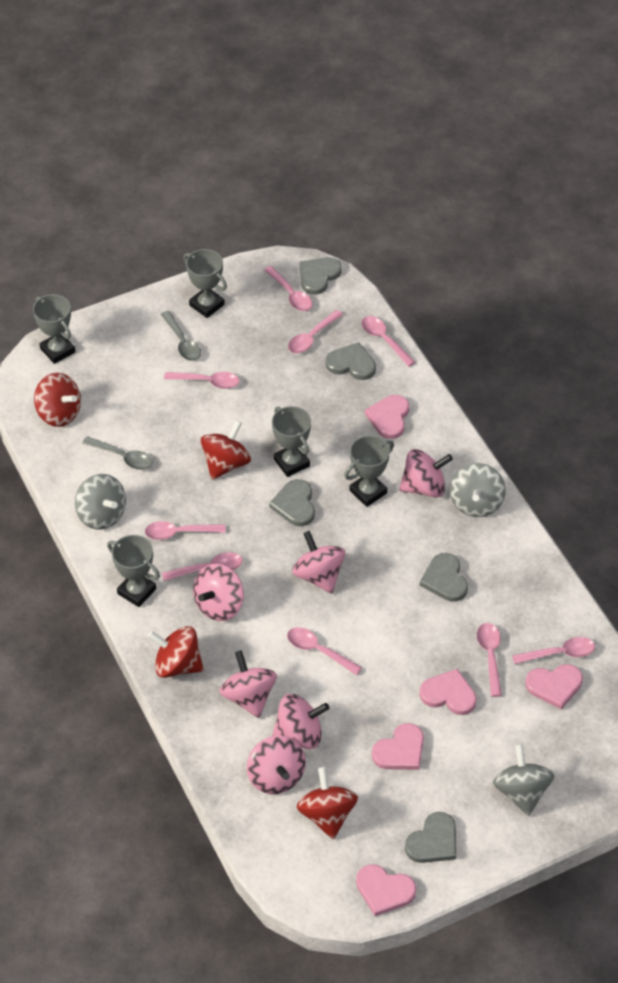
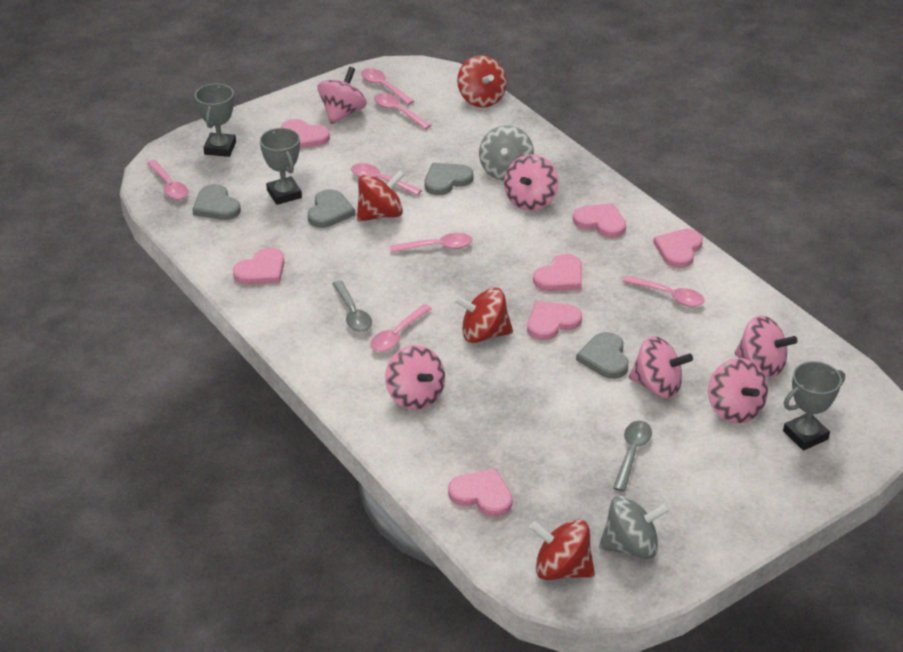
grey heart: [269,479,315,526] [300,257,342,294] [325,342,376,380] [405,812,456,863] [420,553,468,602] = 5 -> [192,184,241,220] [308,189,355,228] [425,163,474,195] [576,332,629,379] = 4
grey spinning top: [75,474,126,530] [450,463,506,517] [493,744,554,816] = 3 -> [479,125,534,181] [599,495,670,559] = 2
grey trophy: [33,294,75,364] [107,535,160,607] [184,249,227,318] [272,406,311,477] [344,435,394,507] = 5 -> [195,83,236,157] [260,128,302,205] [783,361,845,451] = 3
pink heart: [356,864,416,916] [365,395,409,439] [372,723,424,770] [419,669,477,715] [525,664,583,709] = 5 -> [233,247,284,284] [281,119,330,149] [448,469,512,517] [527,301,582,340] [533,254,582,291] [573,203,626,238] [653,229,703,268] = 7
pink spoon: [145,521,226,540] [162,552,242,581] [164,372,239,389] [264,266,312,311] [287,627,362,675] [288,310,343,353] [362,316,415,367] [477,623,502,697] [512,637,595,664] = 9 -> [146,160,188,200] [351,163,422,196] [361,68,414,105] [371,304,432,352] [374,93,432,130] [390,233,472,253] [623,275,705,307] = 7

